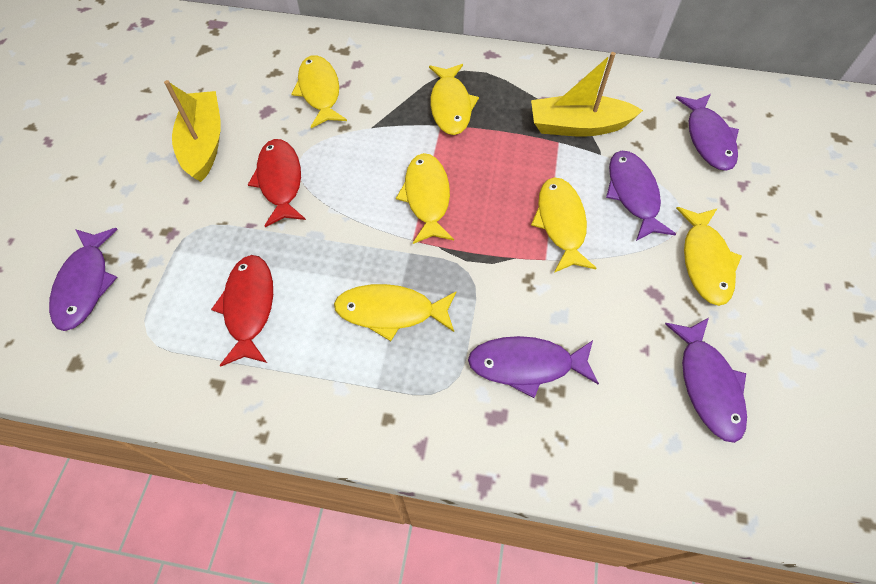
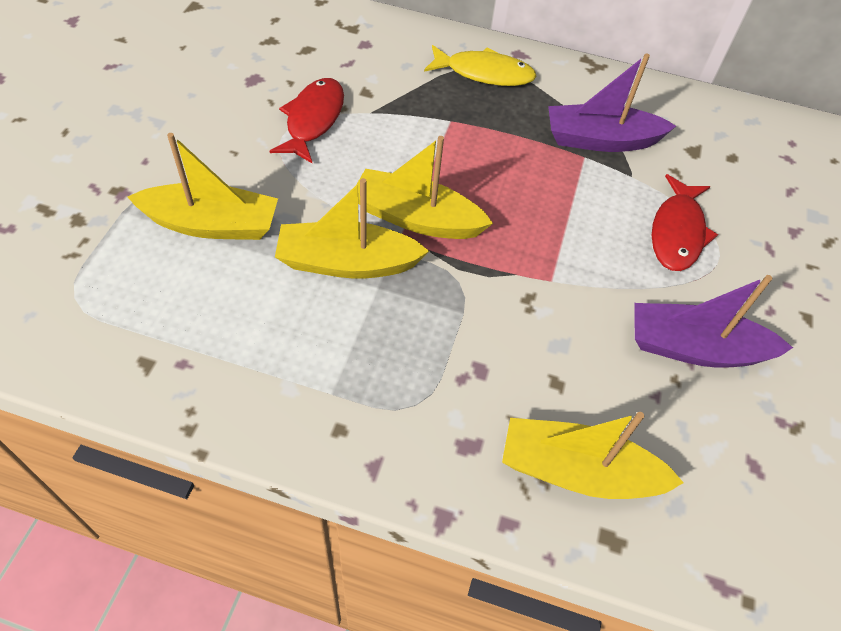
purple boat: none = 0 -> [548,54,676,152] [635,275,793,368] = 2
purple fish: [49,228,118,331] [468,336,599,398] [606,151,676,241] [665,318,747,443] [676,94,739,171] = 5 -> none = 0
yellow boat: [164,80,221,182] [531,52,643,137] = 2 -> [128,133,278,240] [275,178,429,278] [356,136,493,239] [502,412,684,499] = 4
yellow fish: [292,55,347,128] [334,284,456,341] [396,153,454,244] [429,64,479,135] [531,177,597,273] [676,207,742,306] = 6 -> [424,45,537,86] = 1

